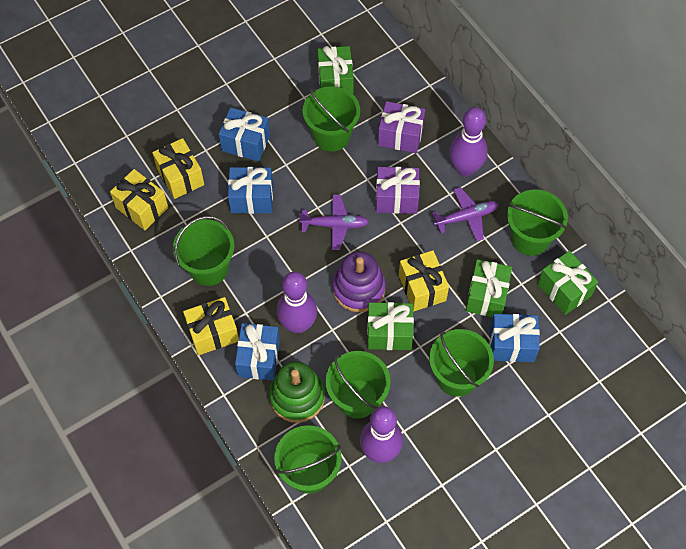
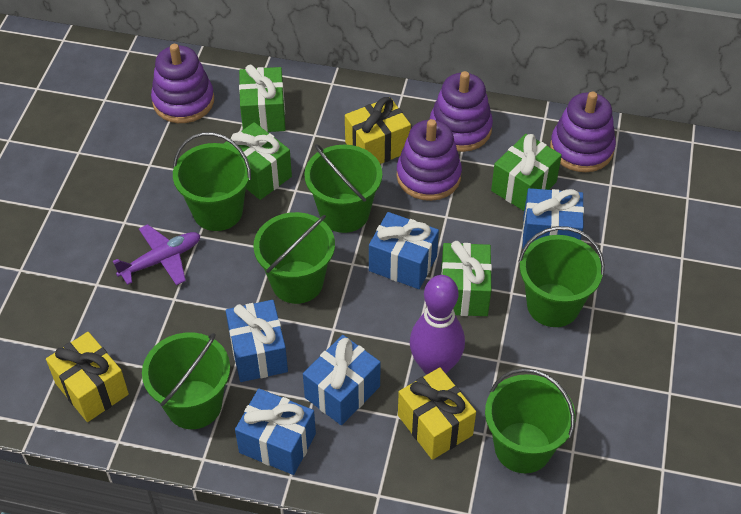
blue gift: [219,108,270,162] [228,167,273,214] [235,323,280,381] [489,314,540,362] = 4 -> [226,300,288,382] [235,389,316,475] [303,335,381,425] [369,212,439,289] [522,188,584,249] = 5
green stacking toy: [269,361,325,423] = 1 -> none = 0
purple bowling pin: [277,272,317,334] [360,406,403,463] [449,107,488,177] = 3 -> [410,275,465,375] = 1
purple gift: [376,167,420,214] [378,101,425,153] = 2 -> none = 0
purple plane: [299,195,369,250] [432,187,499,241] = 2 -> [113,224,200,285] = 1
purple stacking toy: [333,251,386,312] = 1 -> [151,44,214,123] [396,119,462,201] [430,71,493,152] [550,91,616,172] = 4
yellow gift: [110,169,168,230] [152,138,204,199] [183,297,239,355] [399,250,449,311] = 4 -> [46,332,129,422] [345,97,411,164] [398,367,476,460] = 3

